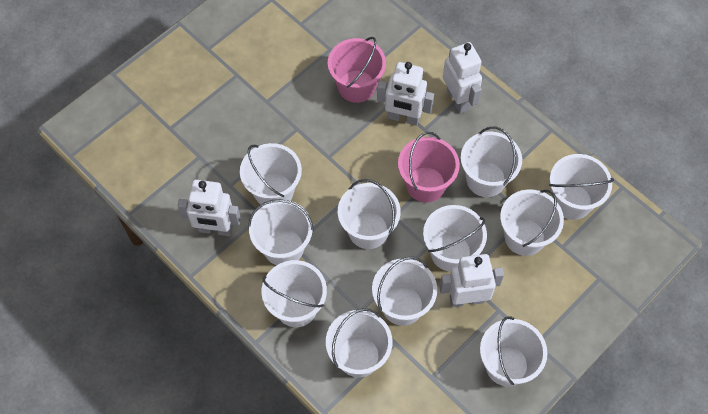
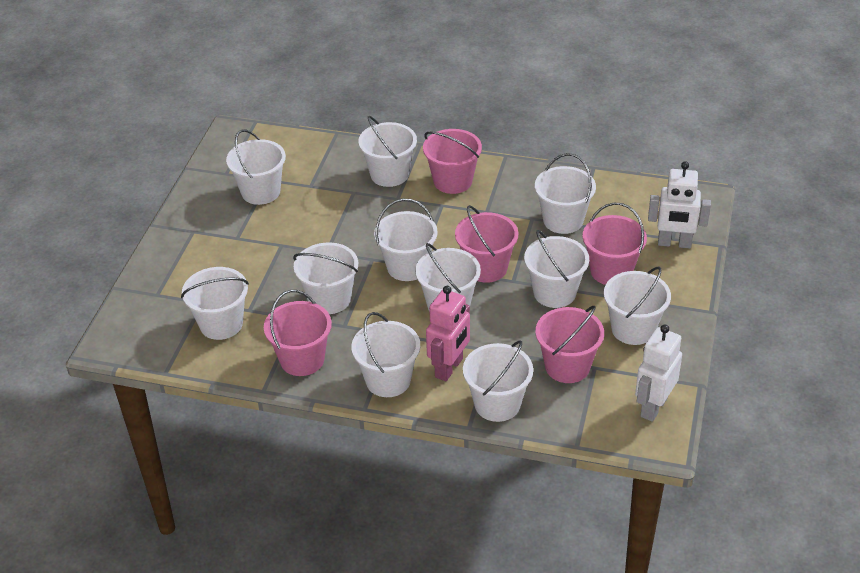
pink bucket: [328,37,386,103] [398,132,460,203] = 2 -> [264,290,332,376] [423,129,482,194] [455,205,518,283] [535,306,604,383] [582,203,647,285] = 5
pink robot: none = 0 -> [426,286,470,381] = 1
white robot: [177,180,241,236] [377,62,434,126] [439,254,504,307] [443,42,482,113] = 4 -> [635,324,682,422] [648,161,711,248] = 2

